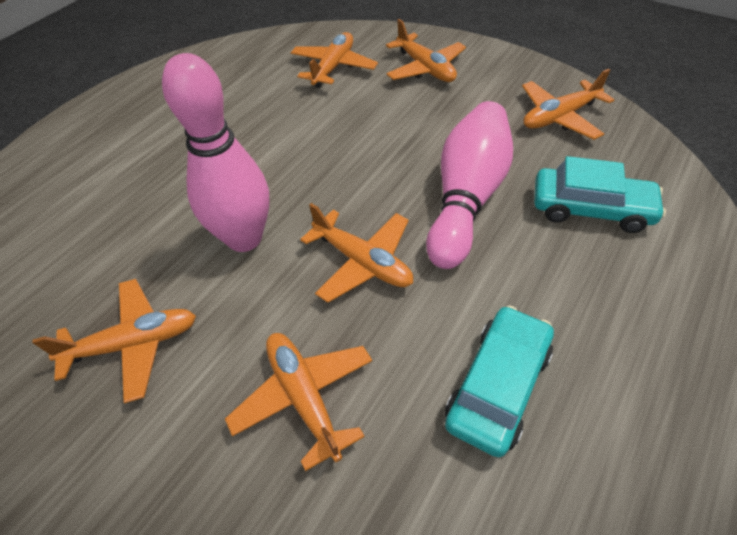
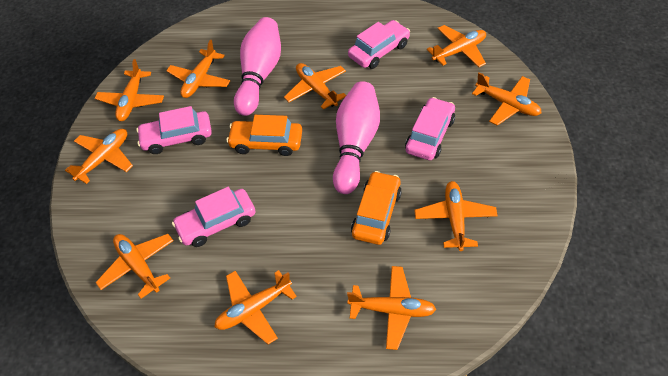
orange car: none = 0 -> [226,115,302,156] [351,171,402,245] = 2
orange plane: [32,279,196,403] [225,333,372,471] [291,32,378,88] [300,203,413,303] [386,19,466,82] [522,69,614,140] = 6 -> [65,129,133,184] [95,59,164,121] [96,234,173,299] [166,40,230,98] [215,270,297,344] [284,63,346,110] [347,266,436,350] [414,181,498,251] [427,25,486,67] [472,72,542,125] = 10
pink car: none = 0 -> [136,106,212,154] [172,187,256,247] [348,20,410,69] [405,97,455,160] = 4
turquoise car: [445,305,554,457] [534,156,666,233] = 2 -> none = 0

